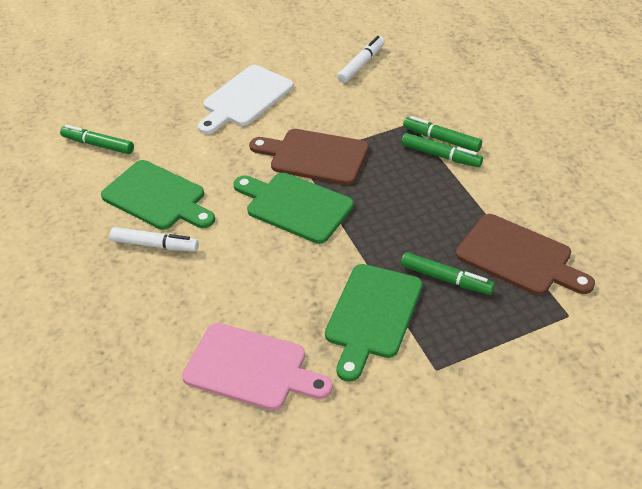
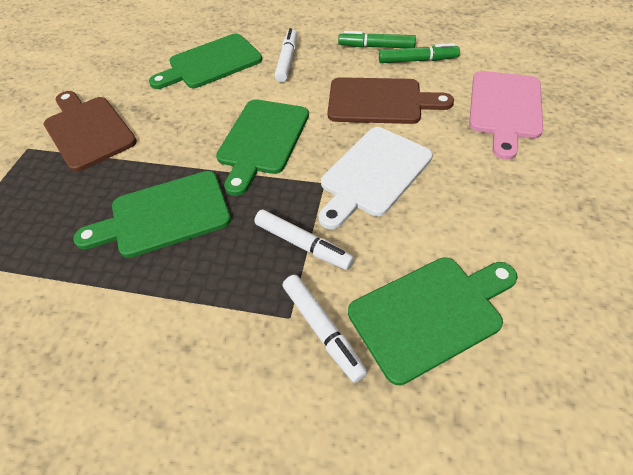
green cutting board: [101,160,215,230] [233,173,354,244] [325,264,422,382] = 3 -> [73,171,231,258] [149,34,262,89] [216,99,309,196] [348,257,518,385] = 4
green marker: [60,125,134,154] [401,133,483,167] [401,252,495,295] [403,116,482,152] = 4 -> [338,31,416,48] [379,43,460,63] = 2
white marker: [110,227,199,252] [337,36,385,83] = 2 -> [254,210,354,270] [275,28,297,82] [283,275,367,383] = 3

